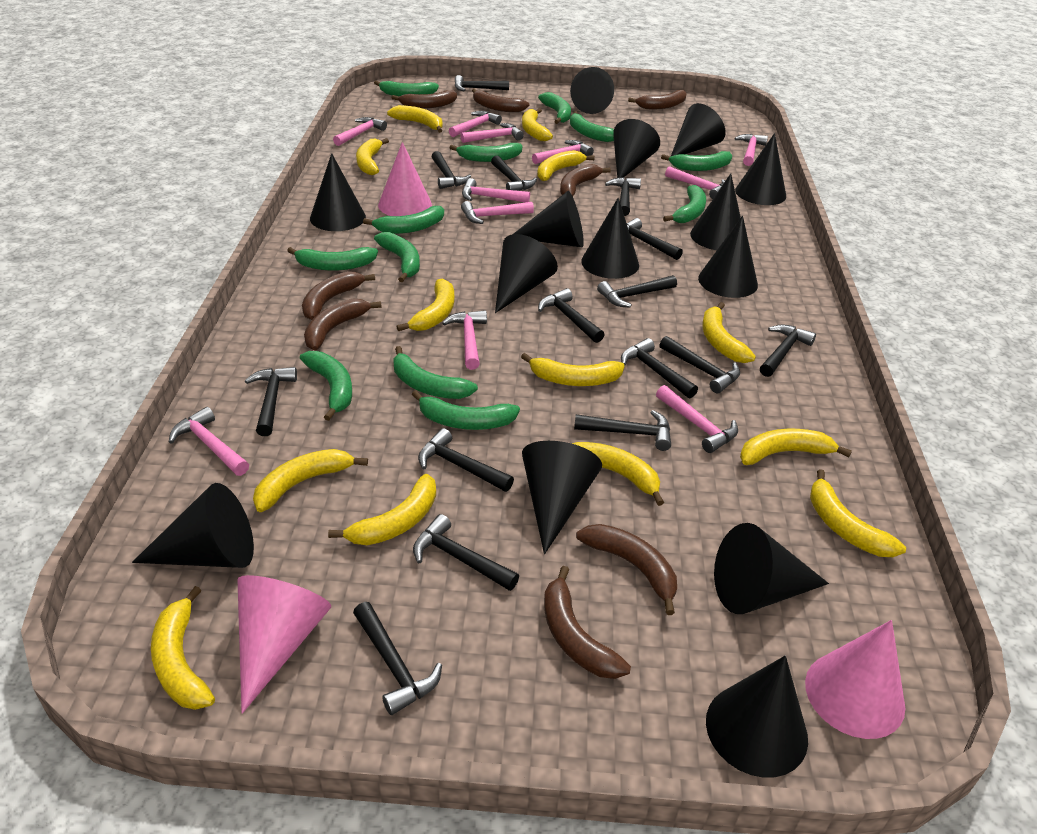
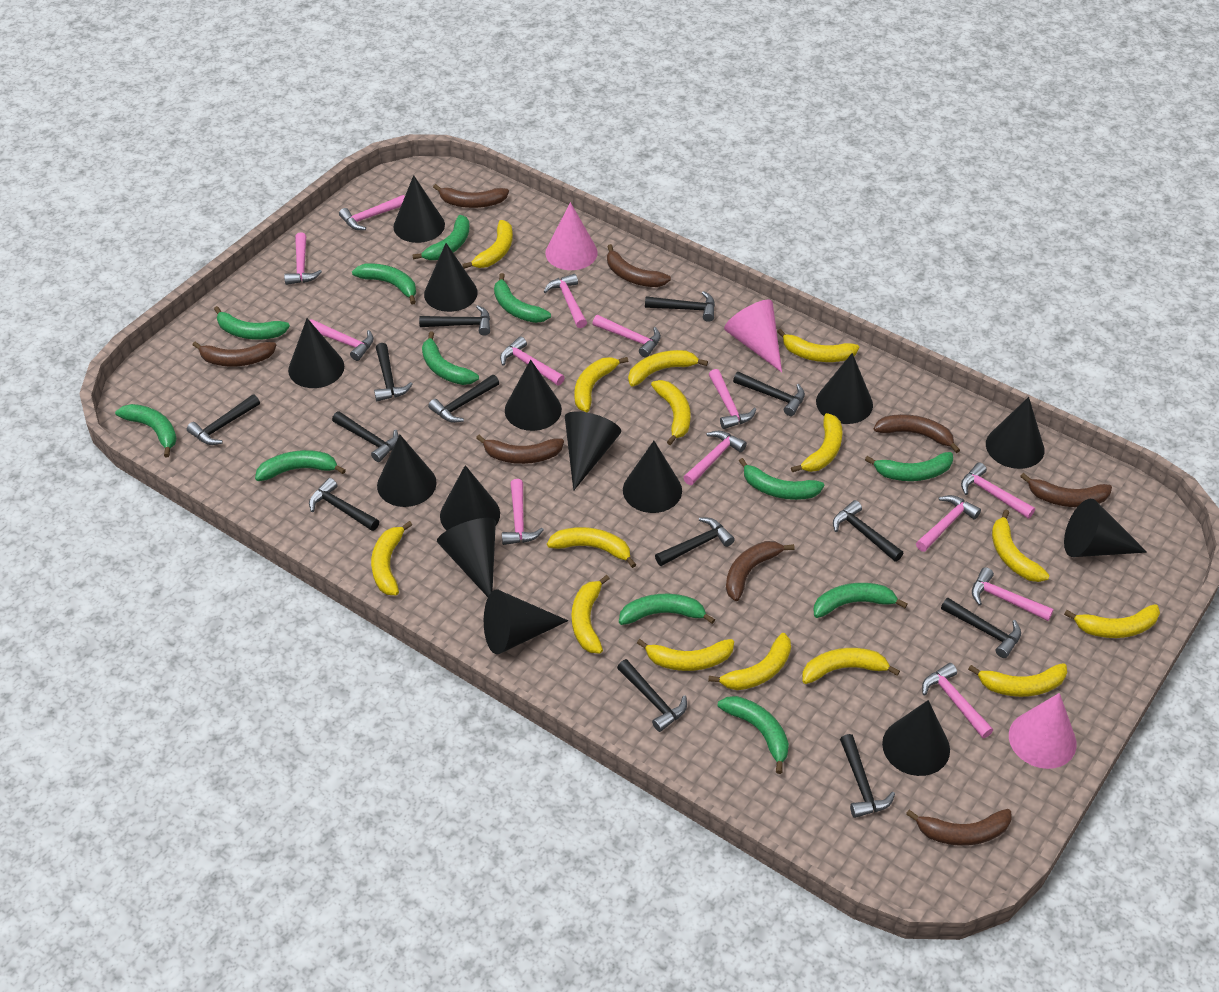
black hammer: [245,367,297,436] [353,602,442,715] [413,514,519,591] [418,428,514,492] [431,151,471,189] [454,75,509,91] [491,155,537,191] [538,288,604,343] [574,410,671,451] [597,275,677,308] [605,177,641,216] [621,338,698,398] [627,218,683,260] [659,336,740,393] [760,325,816,377] = 15 -> [187,394,260,445] [309,478,379,531] [332,411,399,462] [374,343,413,401] [419,305,490,336] [428,375,499,423] [617,659,687,732] [645,291,715,322] [655,517,735,566] [733,372,805,416] [833,500,903,562] [840,734,895,818] [941,598,1021,658] = 13
pink hammer: [169,407,249,476] [333,117,387,146] [442,310,487,370] [449,111,502,137] [460,123,524,143] [461,201,534,224] [462,178,530,202] [532,140,594,164] [656,385,738,453] [665,166,725,199] [734,134,768,166] = 11 -> [284,232,322,285] [310,319,374,361] [339,195,405,230] [500,336,565,386] [502,479,544,545] [543,274,587,328] [592,315,661,358] [683,431,747,485] [709,369,756,429] [916,495,981,552] [922,663,993,738] [961,462,1035,519] [972,567,1054,621] = 13
yellow banana: [151,586,215,710] [253,449,368,512] [328,474,436,545] [356,138,389,175] [387,105,443,133] [396,279,454,331] [521,353,625,386] [522,108,553,141] [537,150,595,181] [572,442,664,506] [702,302,756,363] [740,429,852,465] [810,469,906,557] = 13 -> [371,521,412,595] [462,220,513,269] [547,527,636,568] [572,575,610,653] [574,357,628,412] [628,350,708,387] [637,639,734,671] [651,380,691,445] [708,633,791,690] [777,329,859,362] [791,413,843,472] [802,648,900,684] [968,663,1067,697] [992,509,1049,582] [1064,604,1160,638] = 15

